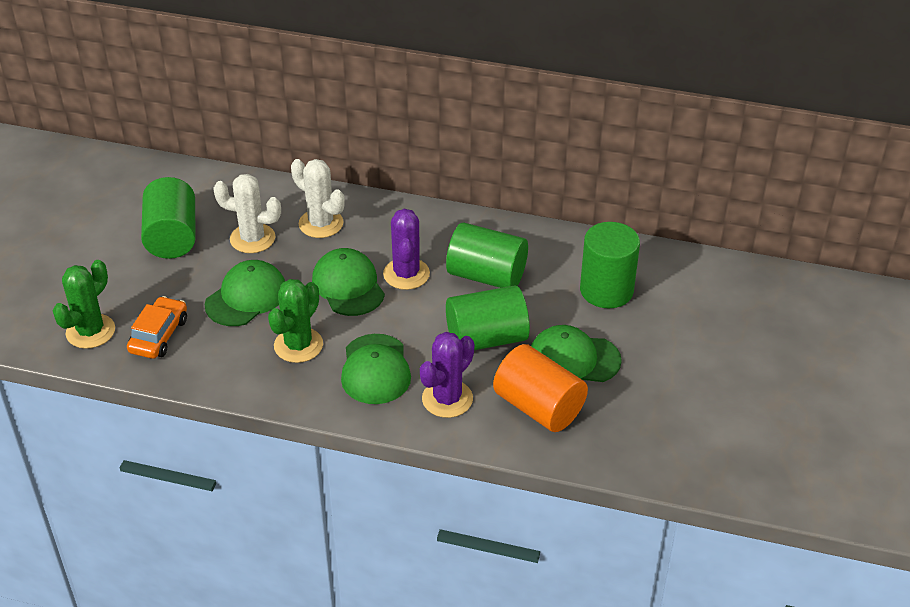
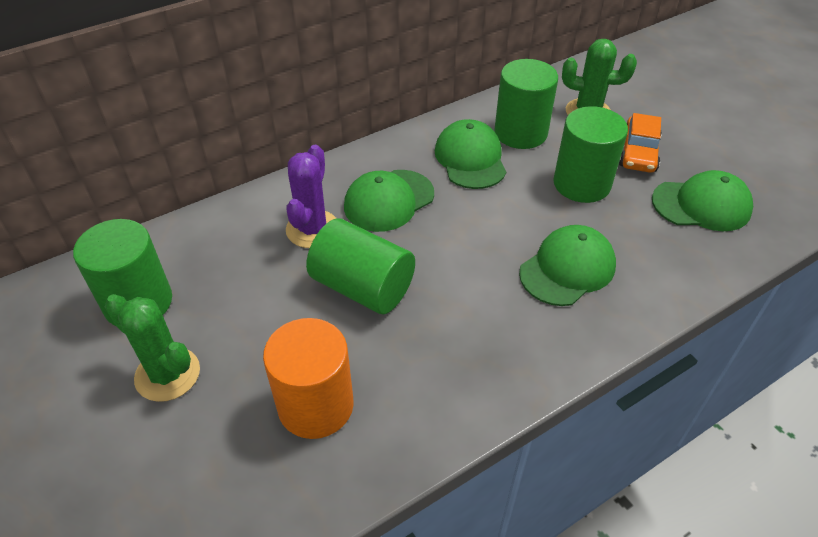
purple cactus: [383,208,430,290] [420,332,474,418] = 2 -> [286,145,337,248] = 1
white cactus: [213,174,281,253] [291,159,345,238] = 2 -> none = 0

